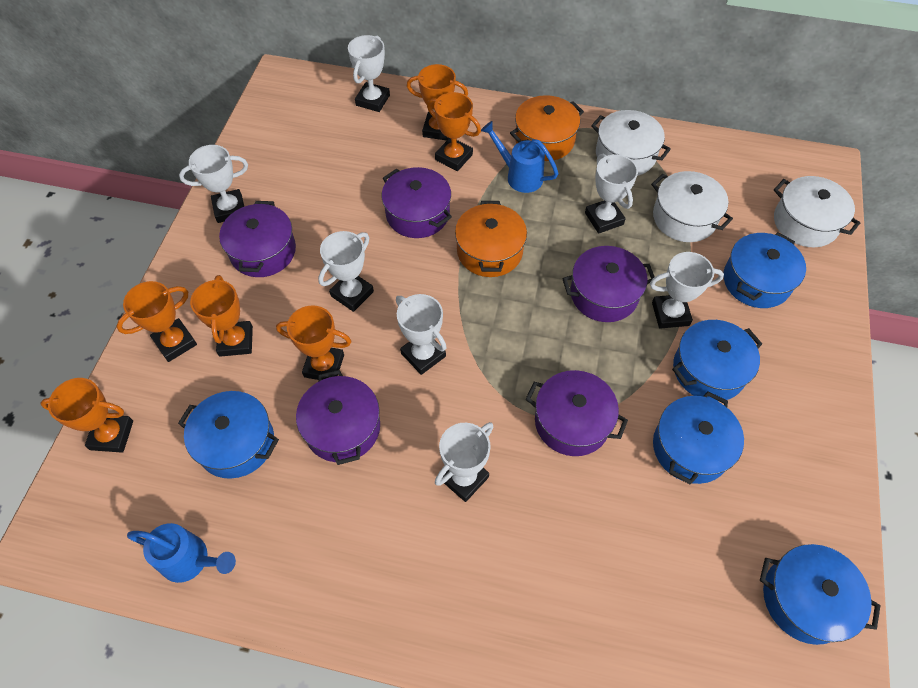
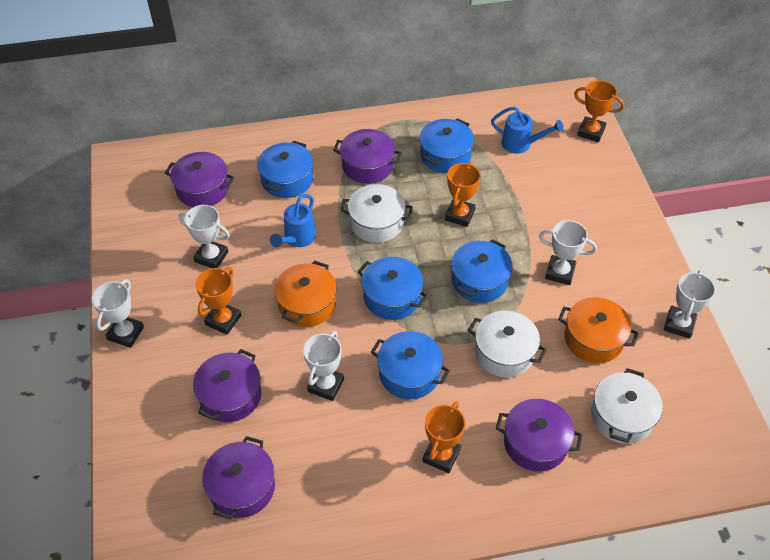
orange trophy: [40,378,133,453] [116,281,197,362] [190,275,253,357] [276,305,352,380] [407,64,468,141] [427,92,481,171] = 6 -> [196,267,241,335] [422,401,466,473] [445,162,481,227] [574,80,625,142] = 4
white trophy: [179,145,248,223] [318,231,374,312] [348,35,390,112] [396,294,447,375] [435,422,494,502] [585,154,638,233] [650,252,724,329] = 7 -> [92,279,144,348] [179,205,230,268] [303,331,344,401] [539,220,597,285] [664,271,716,339] = 5

